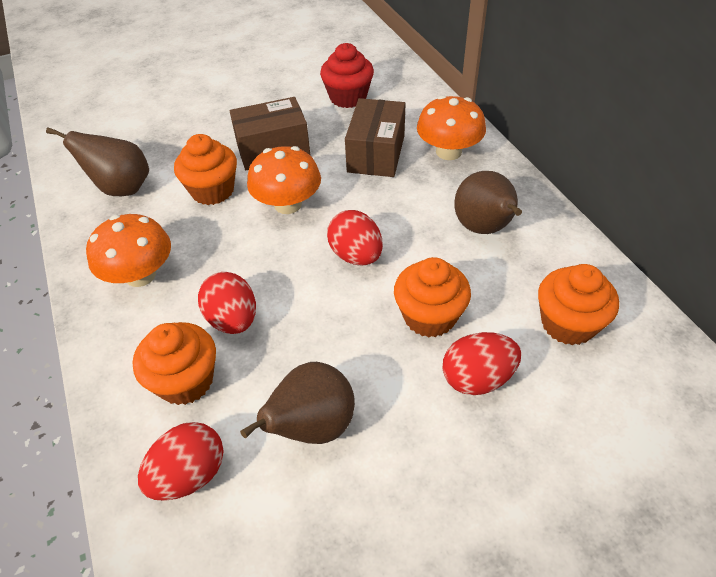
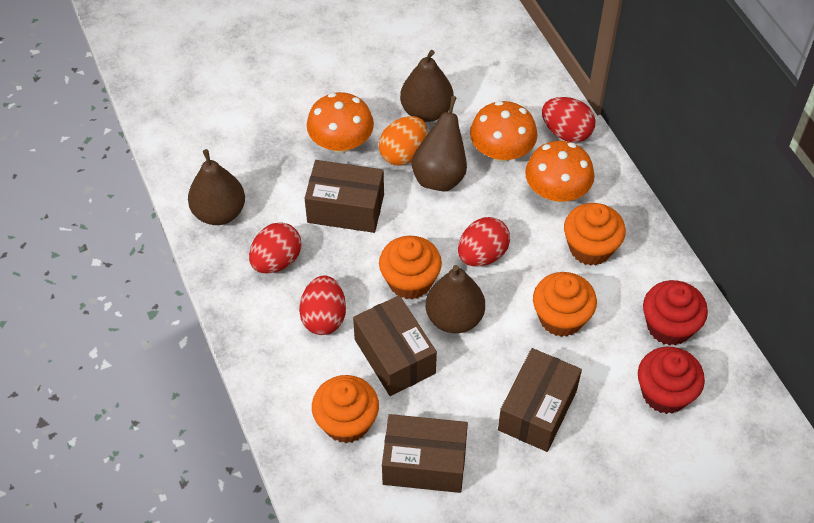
brown box: [230,97,310,170] [345,98,405,177] = 2 -> [304,160,384,233] [353,295,437,396] [382,414,468,493] [498,348,582,452] = 4
brown pear: [46,127,149,196] [240,362,355,444] [454,171,522,234] = 3 -> [188,149,245,225] [400,50,454,122] [411,96,467,192] [426,265,485,333] = 4
orange egg: none = 0 -> [379,116,427,166] = 1
red cupcake: [320,43,374,108] = 1 -> [638,347,705,414] [643,280,708,346] = 2

